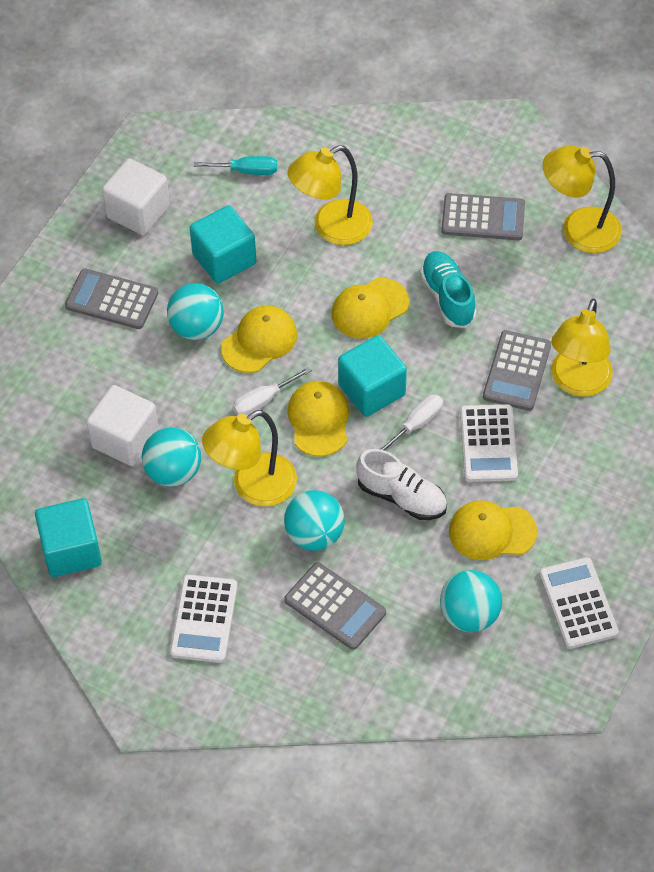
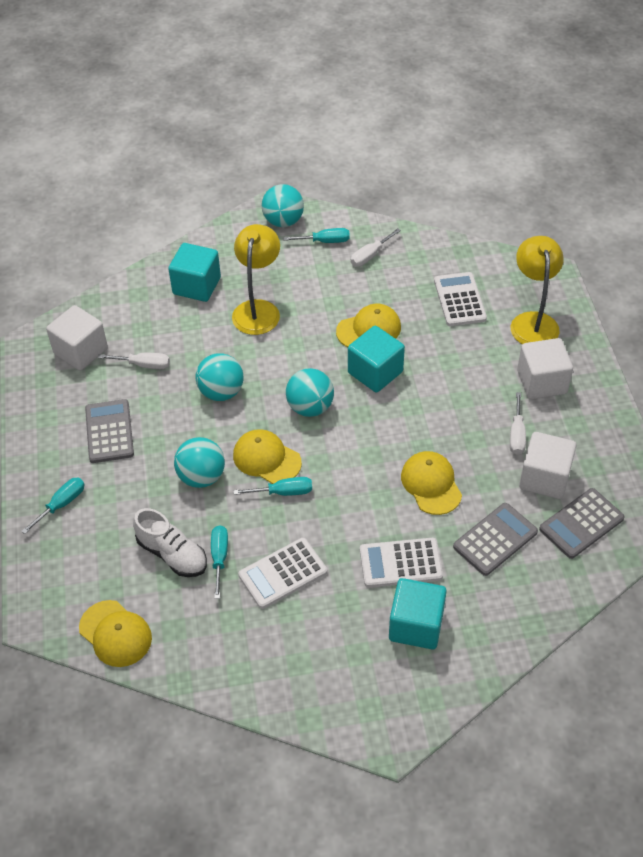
grey calculator: [65,269,158,329] [284,562,386,650] [441,193,525,240] [483,330,551,411] = 4 -> [85,399,134,463] [453,503,538,576] [539,488,625,559] = 3
turquoise screwdriver: [194,156,277,175] = 1 -> [21,477,85,534] [211,525,228,599] [234,477,312,496] [283,228,350,243] = 4
turquoise shoe: [420,251,476,328] = 1 -> none = 0
white cube: [86,385,159,466] [102,158,170,235] = 2 -> [46,305,108,371] [517,338,573,399] [519,432,577,499] = 3
white screwdriver: [233,367,312,416] [380,395,443,451] = 2 -> [98,353,170,369] [351,228,401,267] [510,392,526,455] = 3
yellow lamp: [202,410,297,507] [288,145,373,245] [543,145,622,253] [551,299,613,397] = 4 -> [232,224,280,335] [511,236,564,344] = 2

